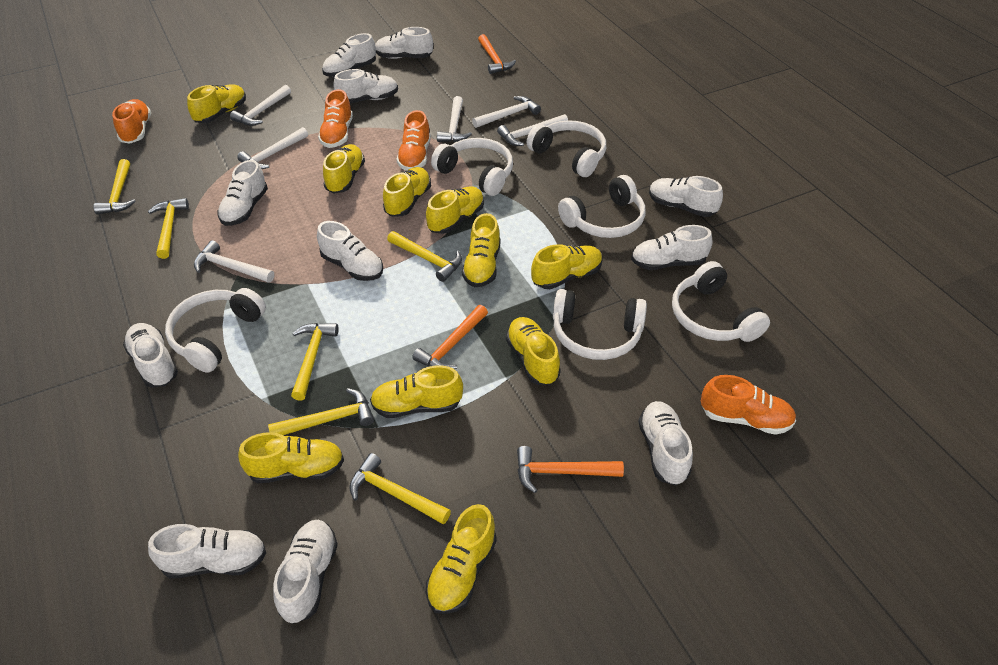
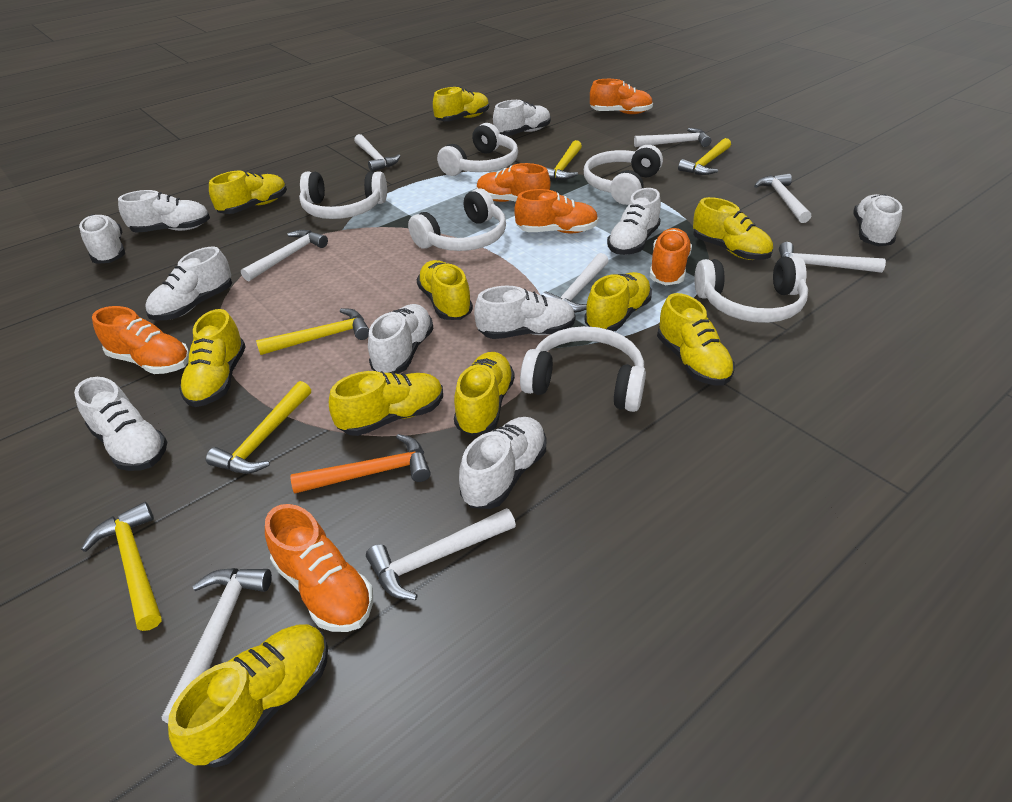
orange hammer: [412,305,488,369] [478,34,516,74] [517,446,624,493] = 3 -> [290,434,431,494] = 1
orange shoe: [112,99,151,144] [318,89,353,148] [397,110,431,171] [701,375,796,435] = 4 -> [92,306,189,374] [265,504,373,632] [477,163,550,202] [514,189,599,233] [590,79,653,114] [650,228,692,285] = 6
white hammer: [194,240,274,283] [230,85,291,126] [237,127,308,169] [437,96,472,142] [472,96,541,128] [497,114,568,146] = 6 -> [162,568,272,723] [241,230,328,282] [354,134,400,172] [366,508,516,600] [541,253,609,313] [634,128,711,147] [754,173,811,223] [779,242,886,273] = 8
white shoe: [123,323,178,388] [148,524,266,578] [218,160,268,226] [273,520,338,624] [317,221,383,281] [322,33,376,77] [333,69,398,103] [375,27,433,59] [631,225,712,270] [638,401,693,486] [649,176,723,217] = 11 -> [74,377,167,471] [79,214,125,264] [118,190,210,233] [145,247,232,320] [368,304,434,374] [459,417,546,509] [474,286,576,339] [493,100,551,136] [607,188,661,255] [853,194,902,246] = 10
yellow hammer: [94,159,136,214] [148,198,189,259] [268,388,374,435] [291,323,339,401] [349,453,451,525] [387,231,462,282] = 6 -> [81,502,161,631] [206,381,311,474] [256,308,369,355] [546,140,582,180] [678,138,731,175] = 5

